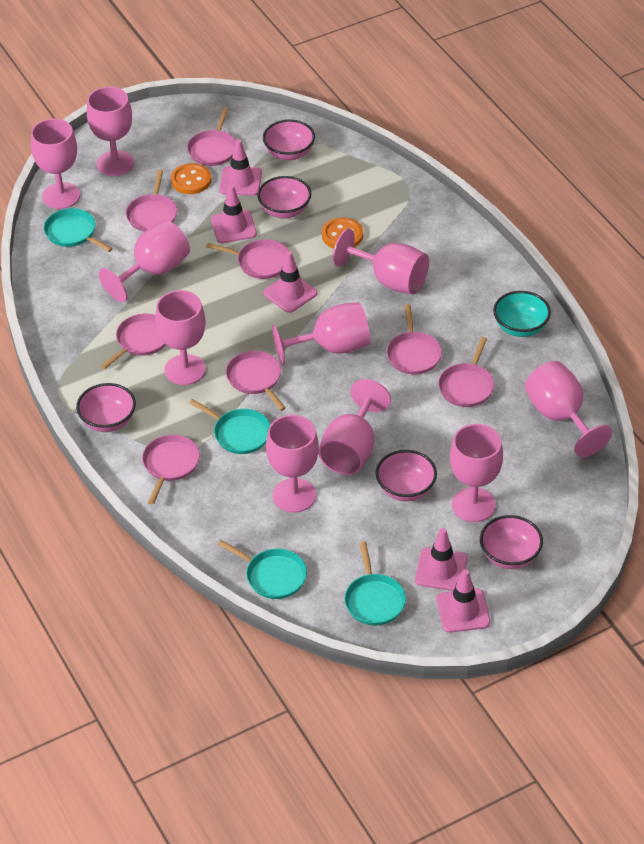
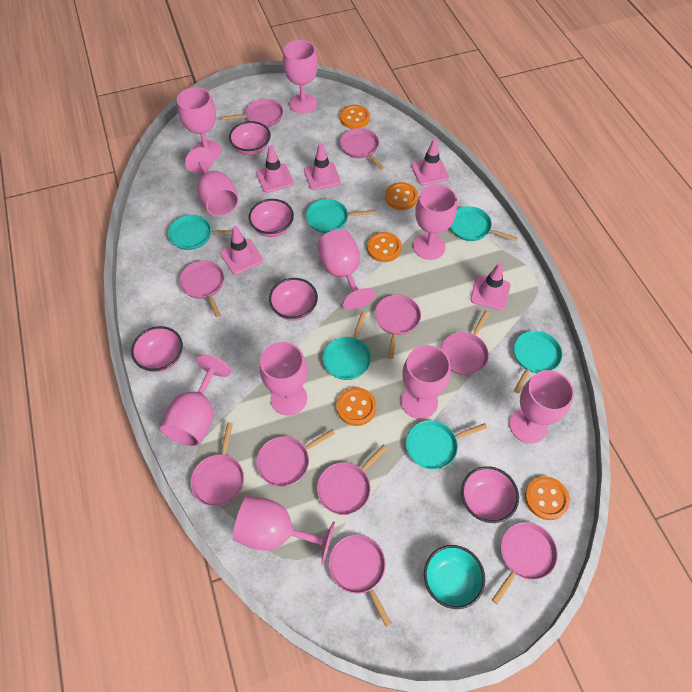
orange button: [171,163,211,194] [322,217,363,248] = 2 -> [337,387,376,426] [340,105,370,129] [367,232,402,262] [385,182,418,210] [525,476,570,520] = 5
pink pan: [101,314,166,369] [126,170,177,232] [142,435,200,504] [187,107,236,166] [206,239,289,279] [226,351,286,411] [387,304,442,374] [438,337,494,407] = 8 -> [179,261,224,317] [191,422,244,506] [222,99,283,127] [256,429,335,487] [317,444,388,515] [329,535,391,627] [340,128,384,170] [375,295,421,359] [441,310,490,375] [492,522,558,604] = 10
turquoise pan: [44,208,113,252] [189,399,270,454] [218,540,307,599] [344,542,406,625] = 4 -> [168,215,232,250] [306,199,375,233] [323,312,371,380] [406,420,487,470] [450,206,517,241] [514,331,563,393] = 6

